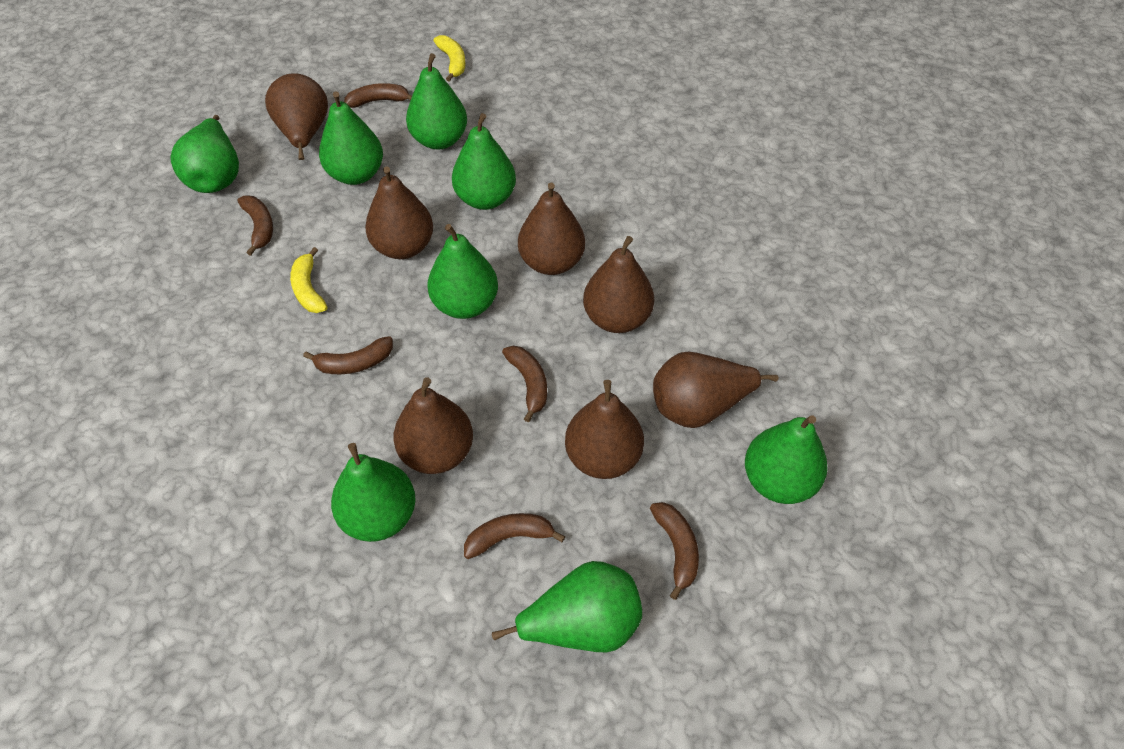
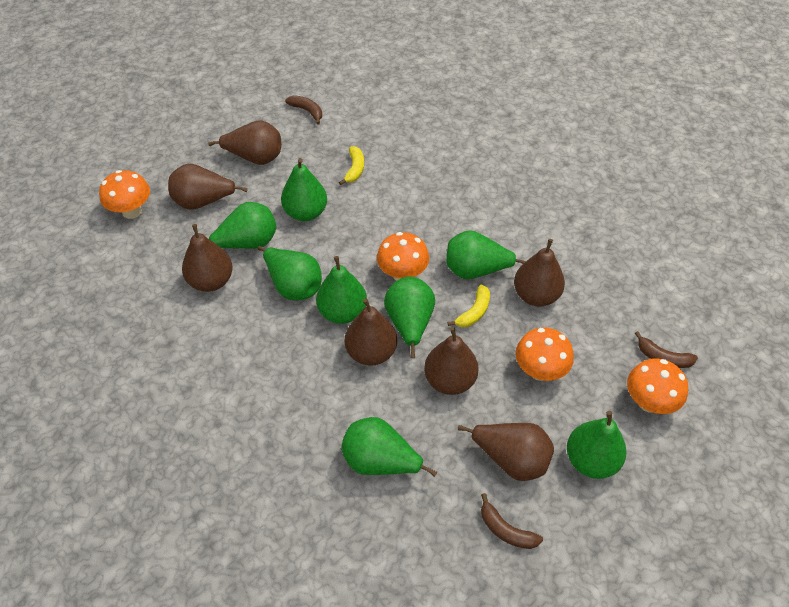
brown banana: [238,195,273,256] [303,336,393,374] [344,83,412,108] [464,513,565,559] [502,346,547,422] [650,502,699,600] = 6 -> [285,95,322,124] [481,493,543,549] [635,331,698,368] = 3
orange mushroom: none = 0 -> [99,170,150,219] [377,232,429,281] [516,328,574,381] [627,358,688,414] = 4

